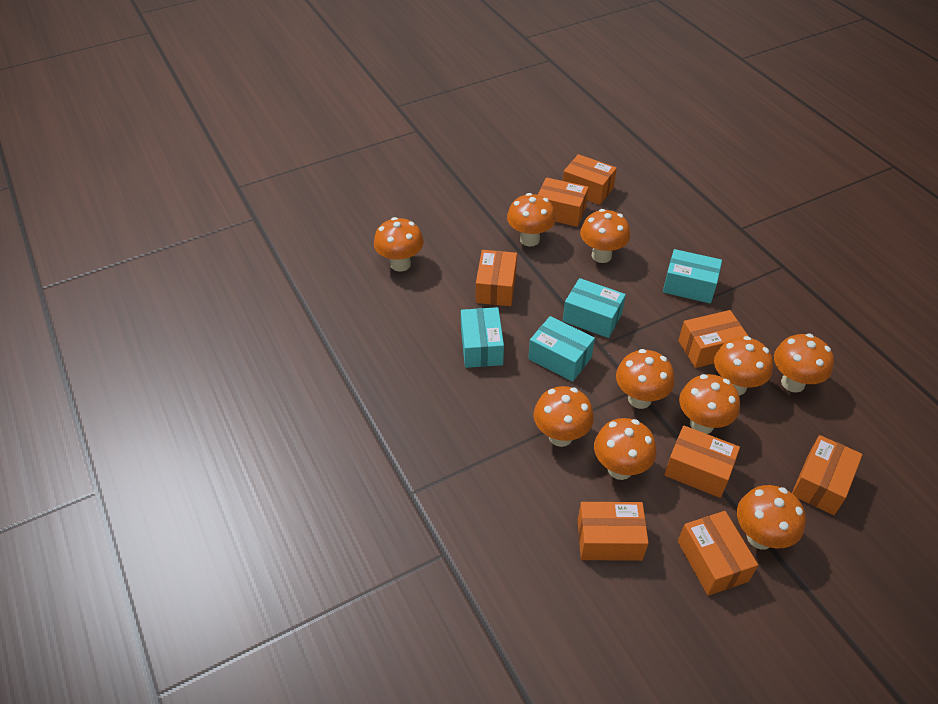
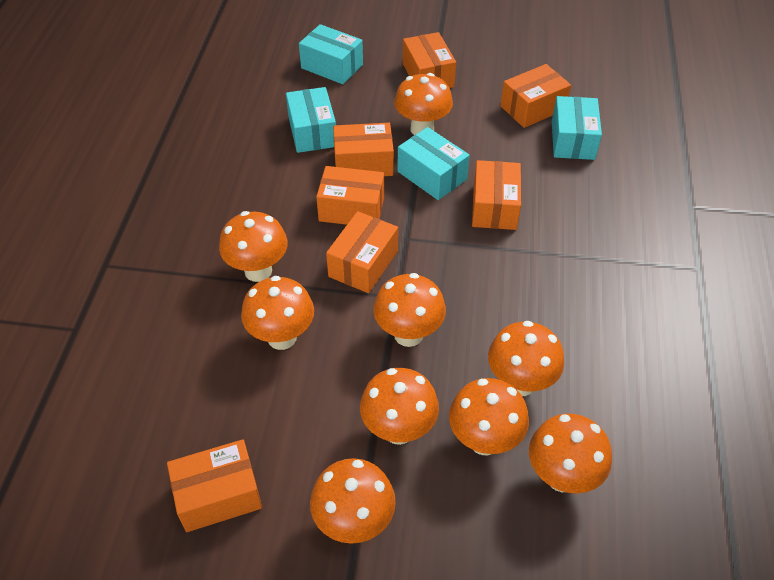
orange box: [476,250,517,306] [538,177,589,227] [563,154,617,205] [578,502,648,561] [664,426,740,498] [678,310,749,368] [678,511,758,596] [792,435,863,515] = 8 -> [167,439,262,532] [316,166,384,225] [326,211,398,293] [333,123,394,176] [403,32,456,88] [472,160,521,230] [500,64,571,128] = 7
orange mushroom: [374,217,424,272] [507,193,556,247] [534,386,594,447] [580,209,630,263] [594,418,656,480] [616,349,675,409] [679,374,740,434] [714,336,773,395] [737,485,806,550] [774,334,834,392] = 10 -> [219,211,288,282] [241,276,314,350] [310,458,396,544] [360,368,439,445] [373,273,446,347] [394,73,453,135] [449,378,529,456] [488,321,564,396] [529,414,612,493] = 9

